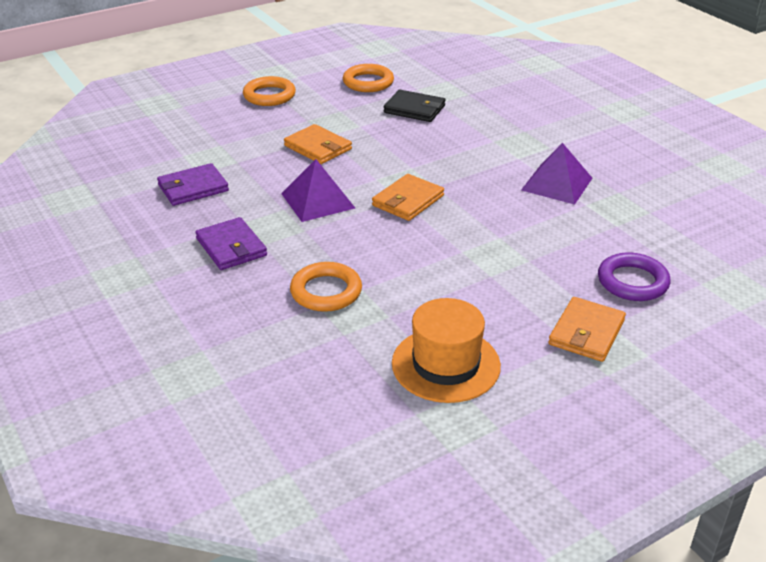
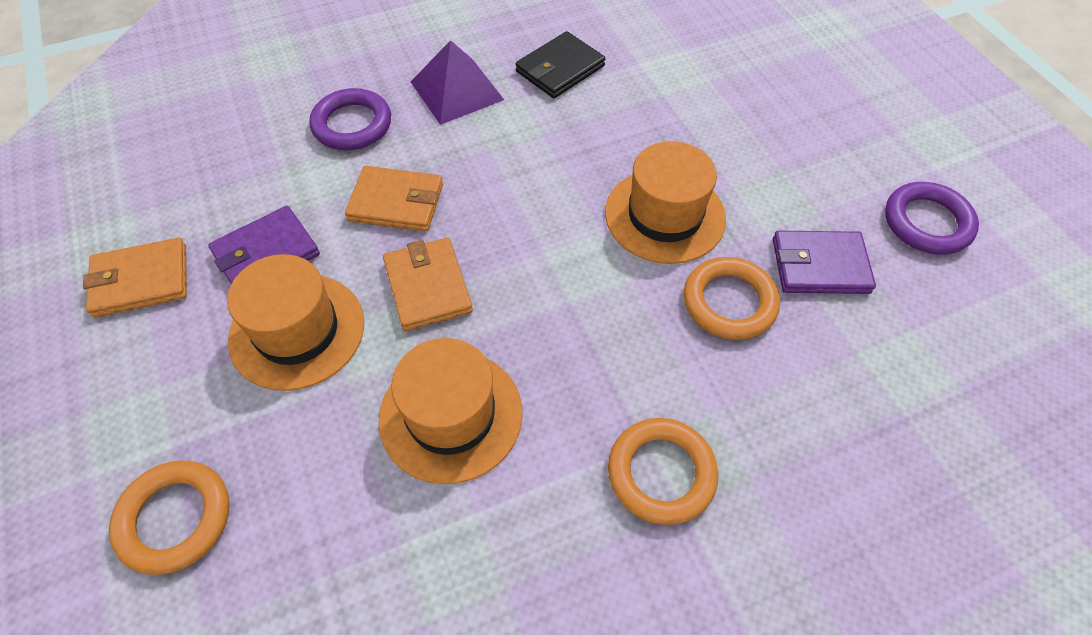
orange hat: [392,298,501,403] = 1 -> [227,254,364,391] [378,338,523,484] [605,141,726,264] = 3
purple pyramid: [281,159,355,222] [521,143,592,205] = 2 -> [411,40,504,125] = 1
purple ring: [598,253,670,301] = 1 -> [309,88,391,150] [885,182,979,255] = 2

